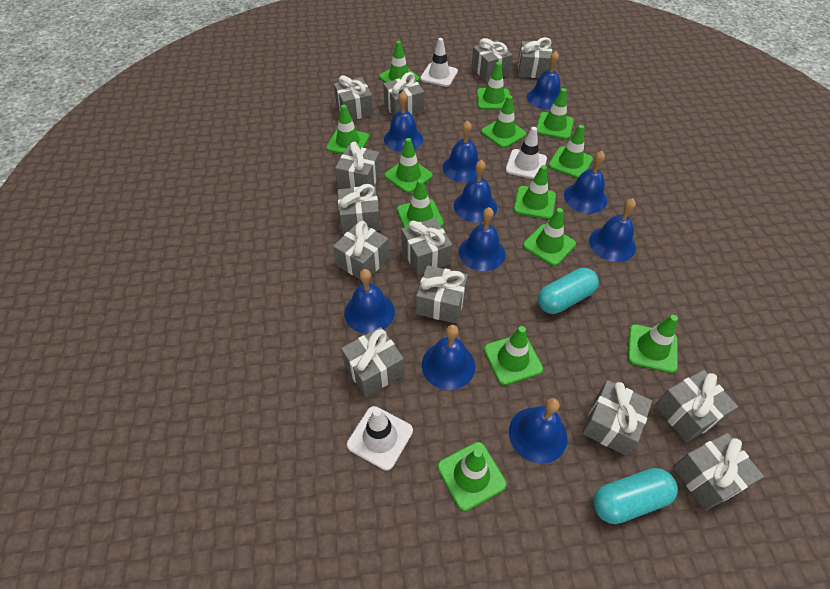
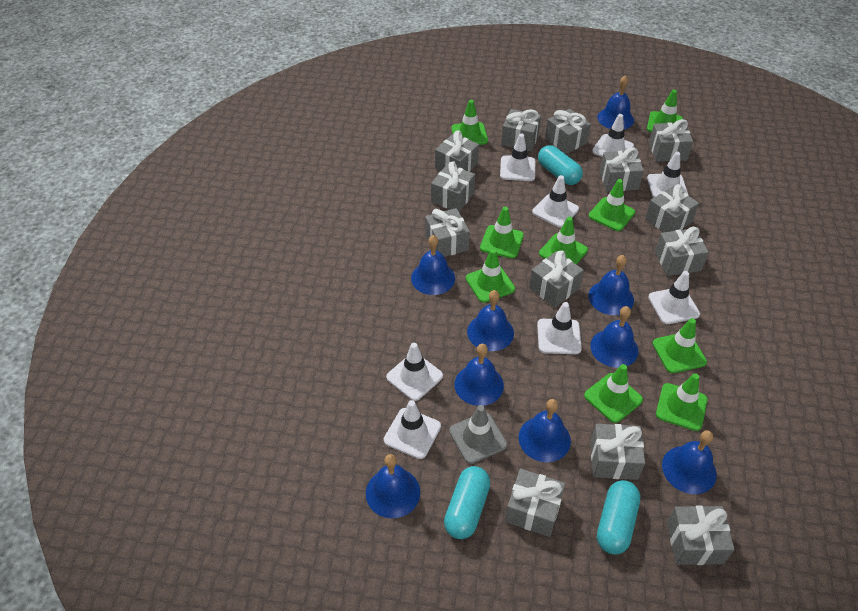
blue bell: [344,269,395,334] [384,91,423,152] [422,325,475,390] [442,121,479,182] [454,160,497,223] [459,207,505,271] [509,398,567,464] [527,51,560,110] [564,151,607,213] [589,198,636,262] = 10 -> [366,454,420,518] [411,235,455,295] [454,344,504,406] [467,290,514,351] [519,399,571,462] [589,255,634,315] [590,306,639,368] [597,75,634,129] [662,430,717,494] = 9
green traffic cone: [326,105,369,154] [379,41,420,83] [385,138,433,193] [397,179,444,228] [438,442,507,511] [477,62,510,110] [481,95,527,148] [484,326,543,385] [514,165,556,219] [523,208,576,266] [536,88,574,139] [548,125,593,178] [627,315,678,373] = 13 -> [451,100,488,145] [466,249,515,303] [480,207,524,259] [539,217,588,265] [584,364,643,423] [589,179,635,231] [647,90,683,132] [652,318,707,373] [656,373,708,431] = 9
grey traffic cone: none = 0 -> [449,405,507,464] = 1
turquoise capsule: [538,268,599,314] [593,468,678,524] = 2 -> [444,466,490,539] [538,145,583,185] [597,480,640,555] = 3
white traffic cone: [347,406,413,471] [420,38,458,87] [506,127,547,179] = 3 -> [384,400,441,459] [386,343,443,401] [500,134,535,181] [532,175,579,227] [537,302,582,354] [592,114,634,157] [647,152,688,198] [648,271,700,324] = 8

